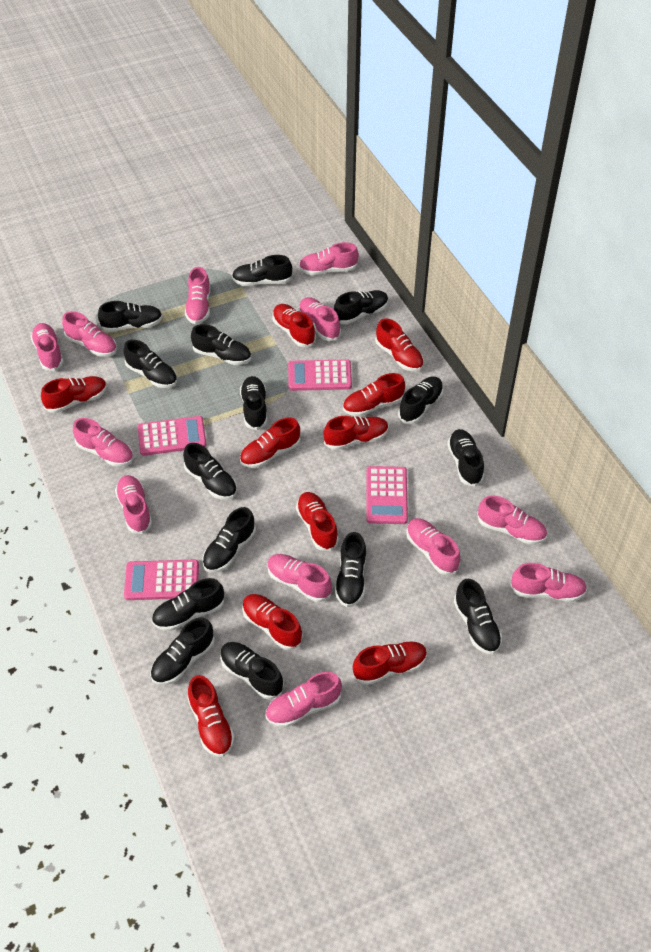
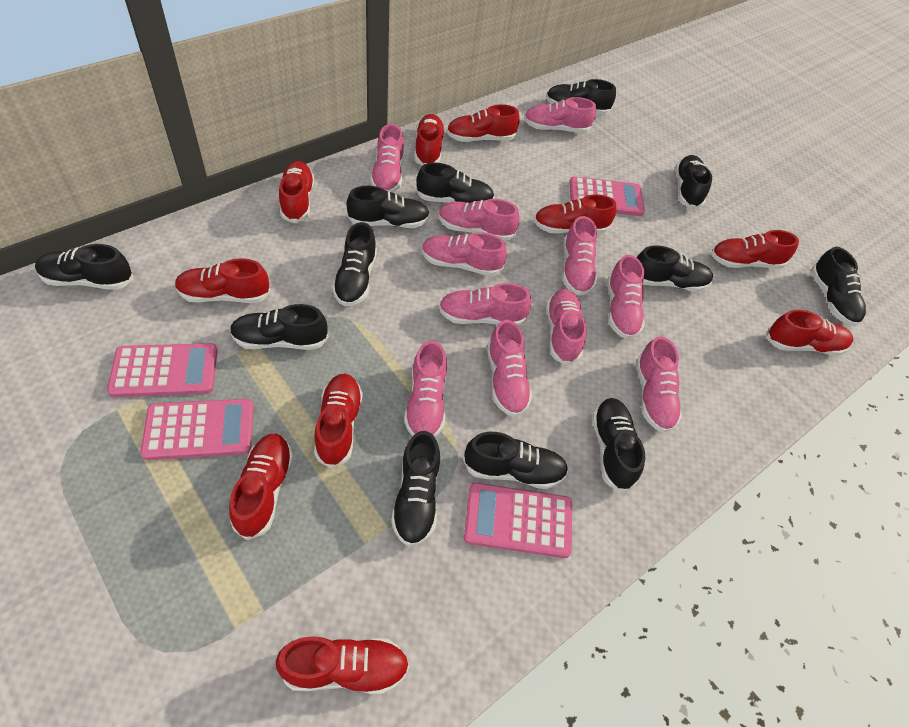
black shoe: [98,301,163,332] [123,340,177,388] [150,617,215,685] [152,578,224,631] [183,443,237,500] [191,324,251,365] [202,507,256,573] [220,642,284,700] [232,255,293,286] [240,376,268,430] [334,290,388,324] [335,532,366,607] [398,376,443,424] [447,429,484,487] [454,579,502,654] = 15 -> [35,244,134,290] [230,304,329,350] [332,222,377,306] [346,186,430,228] [391,431,440,547] [416,163,495,203] [463,432,568,489] [546,79,616,115] [592,398,645,492] [636,245,713,292] [675,155,712,209] [811,247,866,327] = 12
pink shoe: [31,323,64,371] [62,311,117,357] [73,418,133,467] [115,475,152,534] [185,267,211,324] [265,672,342,727] [267,554,332,602] [298,297,341,341] [299,242,359,275] [406,518,460,575] [477,495,547,544] [510,563,587,602] = 12 -> [370,124,404,193] [404,341,447,437] [422,233,507,276] [438,199,520,241] [439,283,532,326] [487,320,532,417] [524,97,596,133] [546,289,587,365] [563,216,597,296] [607,255,645,339] [636,336,682,433] = 11

